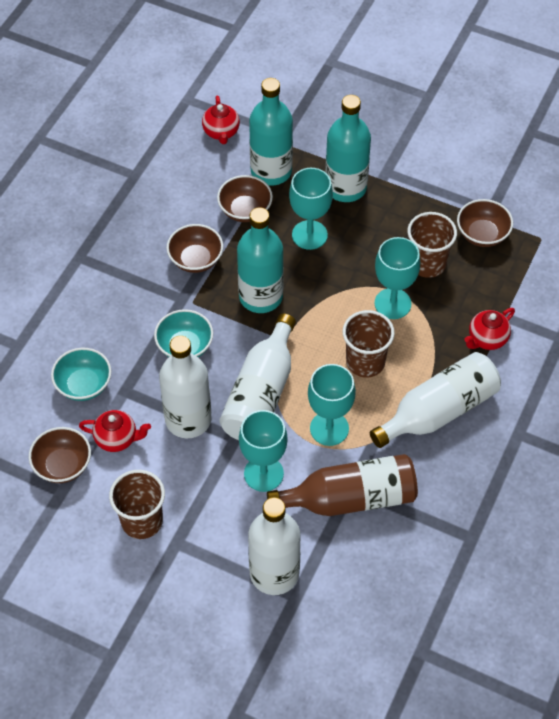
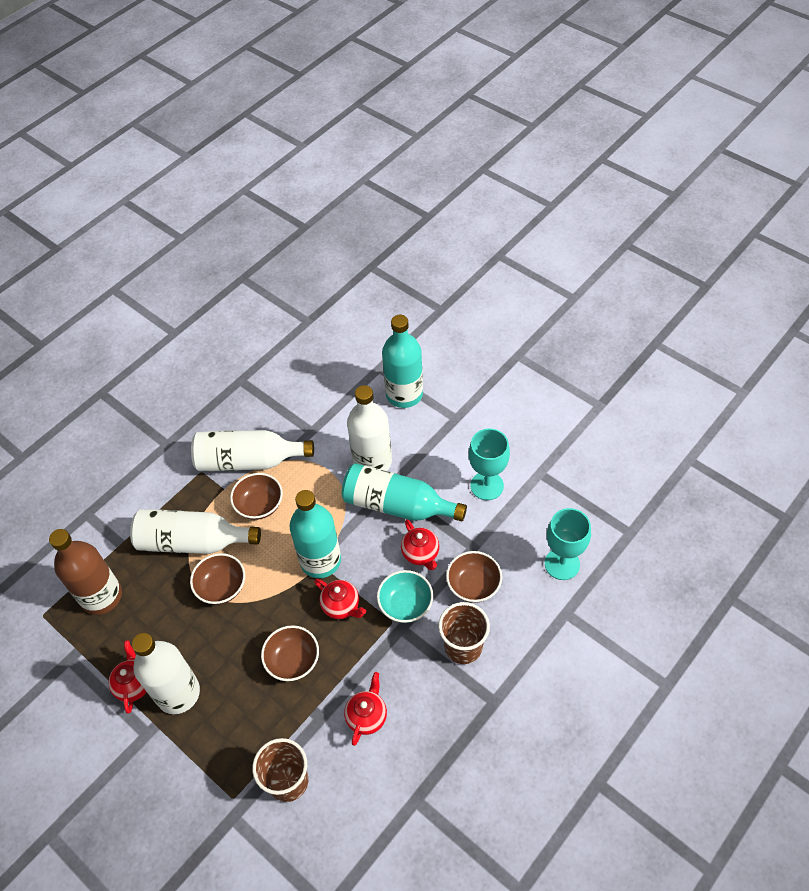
brown cup: [109,470,165,539] [342,310,395,378] [407,212,457,278] = 3 -> [252,738,308,802] [438,602,490,664] = 2
red teapot: [79,410,151,452] [202,95,240,144] [464,308,515,350] = 3 -> [109,640,147,713] [314,579,366,619] [344,672,387,746] [401,519,439,570] = 4
turquoise bowl: [51,348,112,401] [154,309,213,357] = 2 -> [377,570,433,623] = 1
turquoise goblet: [239,410,288,492] [289,168,333,250] [308,364,356,446] [375,237,420,319] = 4 -> [469,429,510,500] [545,508,591,580] = 2

